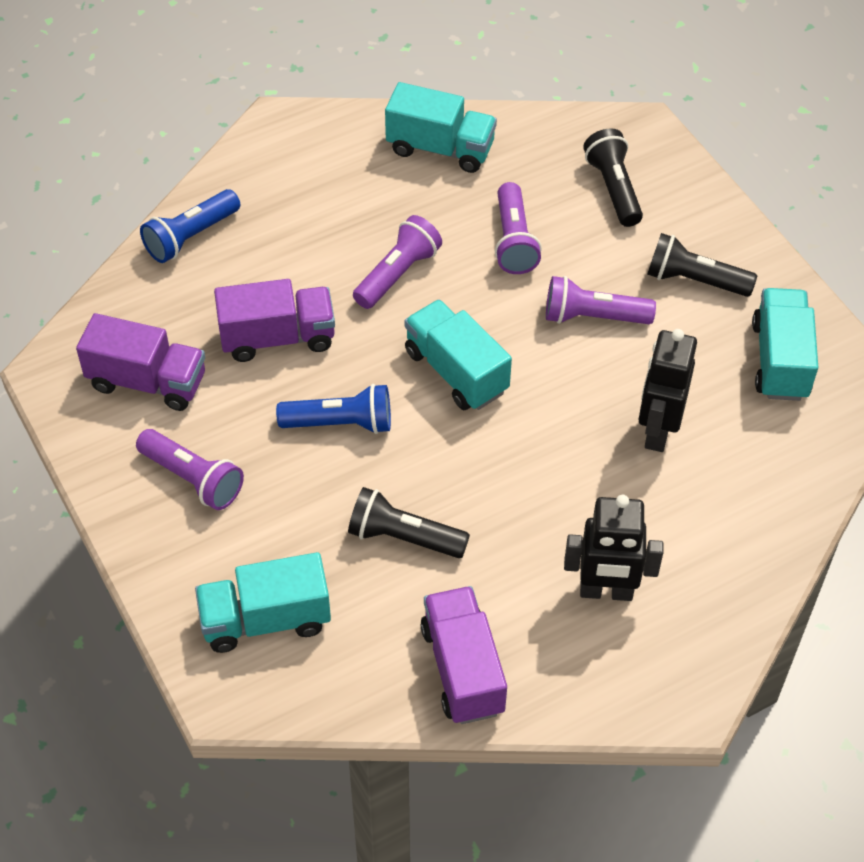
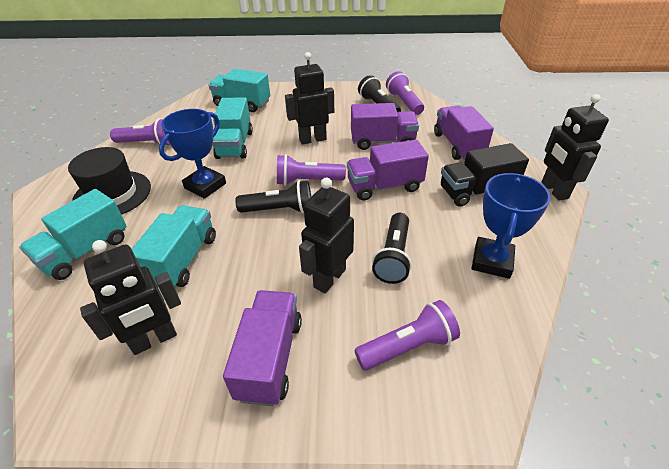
black hat: none = 0 -> [68,147,151,215] = 1
black robot: [564,495,664,601] [638,329,697,452] = 2 -> [80,240,181,355] [285,52,334,145] [299,178,354,293] [542,94,609,200] = 4
black truck: none = 0 -> [441,143,529,207] = 1
blue flashlight: [140,189,240,263] [276,384,391,434] = 2 -> none = 0
blue trophy: none = 0 -> [159,109,226,199] [472,173,551,279] = 2
purple truck: [76,313,205,411] [214,279,335,362] [420,586,507,724] = 3 -> [223,290,302,406] [347,140,429,200] [351,103,419,150] [434,105,494,160] = 4

